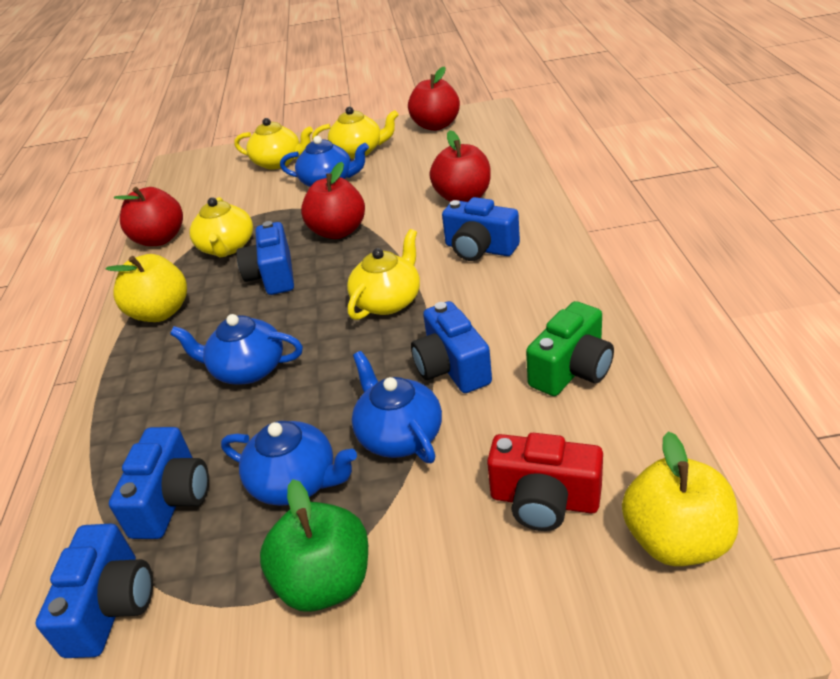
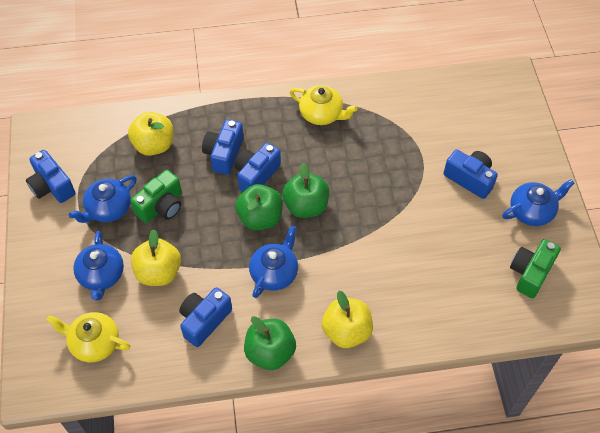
green apple: [260,479,368,612] = 1 -> [235,184,283,230] [244,316,296,370] [282,163,329,218] = 3
green camera: [526,301,614,396] = 1 -> [130,170,182,223] [510,239,561,298] = 2
red apple: [114,187,183,246] [301,162,365,239] [408,67,460,131] [430,130,491,202] = 4 -> none = 0
red camera: [487,433,603,531] = 1 -> none = 0
yellow apple: [105,254,187,322] [622,431,738,566] = 2 -> [128,112,173,156] [131,229,181,286] [322,291,373,348] = 3
yellow teapot: [189,197,253,258] [234,118,313,169] [312,107,399,159] [347,229,420,320] = 4 -> [46,312,131,362] [290,85,358,125] = 2

